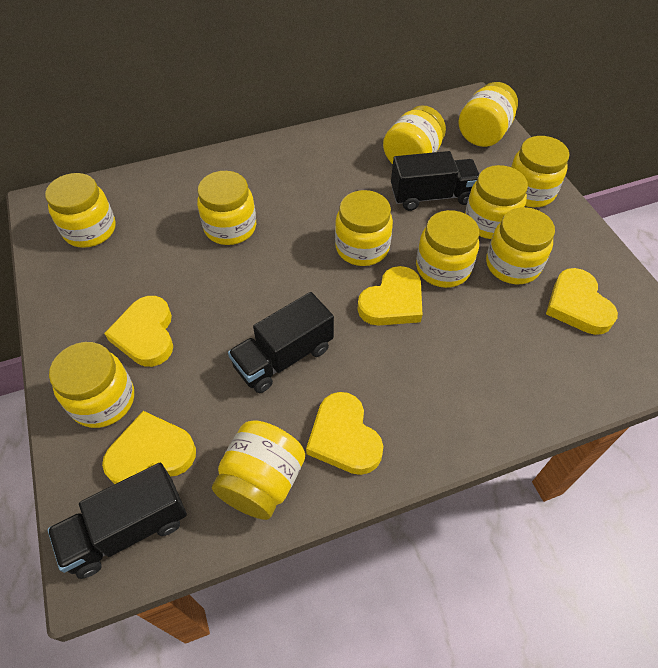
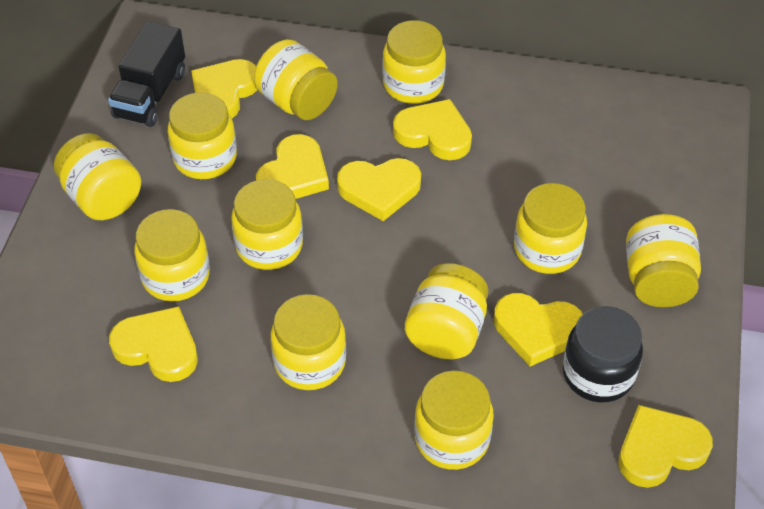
black jar: none = 0 -> [563,306,643,403] = 1
black truck: [47,463,187,579] [228,292,334,393] [391,151,479,211] = 3 -> [108,21,185,127] = 1
yellow heart: [102,411,196,484] [104,296,173,367] [306,392,383,475] [357,266,423,326] [546,268,618,335] = 5 -> [109,306,198,382] [191,59,258,118] [256,134,329,199] [337,158,421,221] [393,99,472,160] [494,293,583,366] [618,405,713,488] = 7

